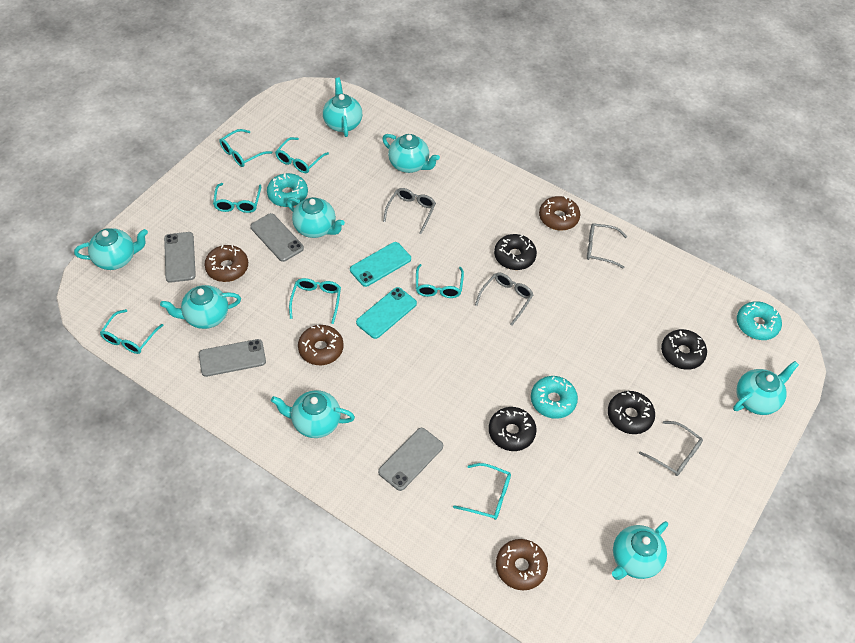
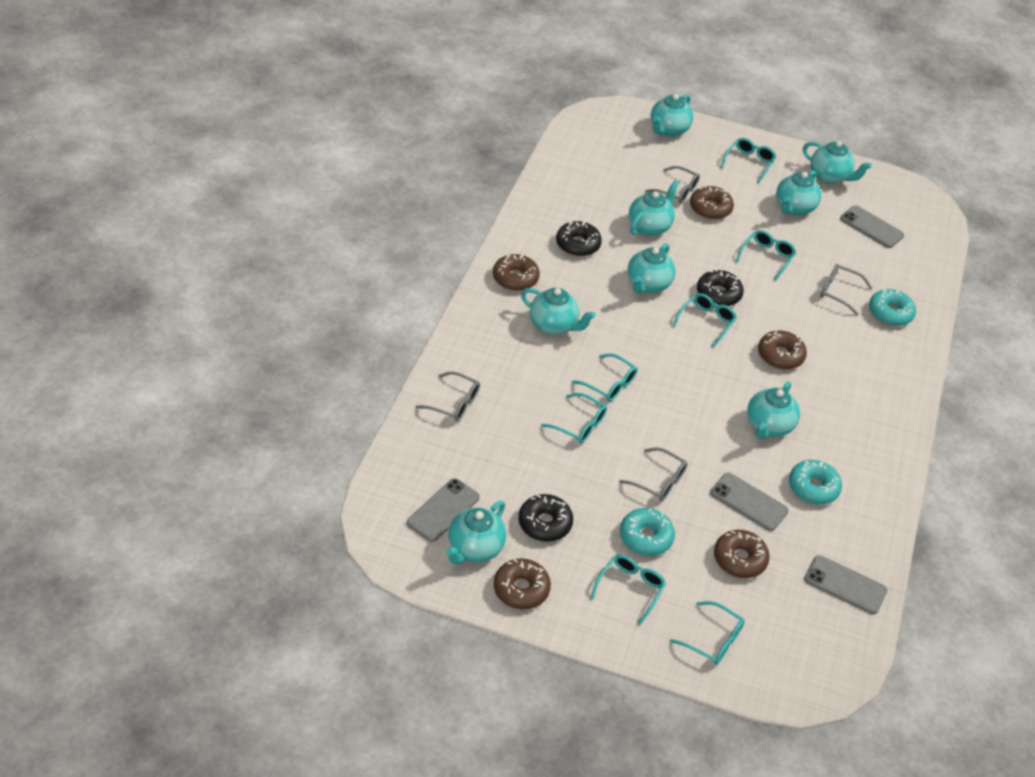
black donut: [489,407,537,451] [494,234,537,270] [608,391,655,434] [661,329,707,370] = 4 -> [519,494,573,542] [556,221,602,257] [697,269,744,306] = 3
brown donut: [204,245,248,282] [298,325,344,365] [496,539,548,590] [539,196,580,231] = 4 -> [493,254,540,291] [494,558,551,609] [690,186,734,220] [714,530,770,578] [758,330,807,370] = 5
turquoise phone: [350,242,411,287] [356,287,417,339] = 2 -> none = 0

